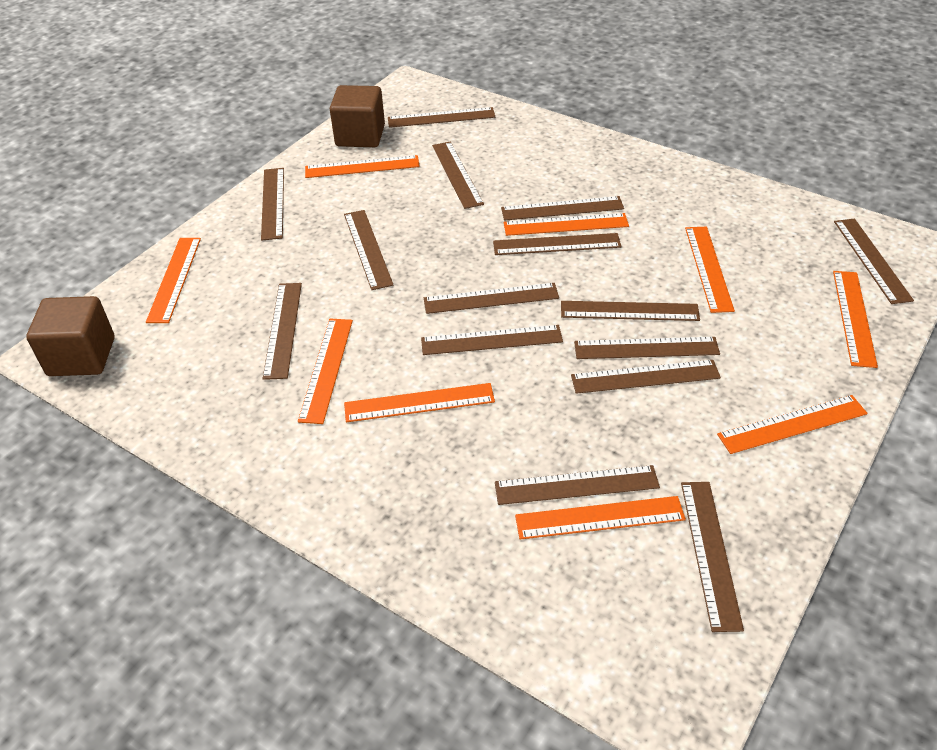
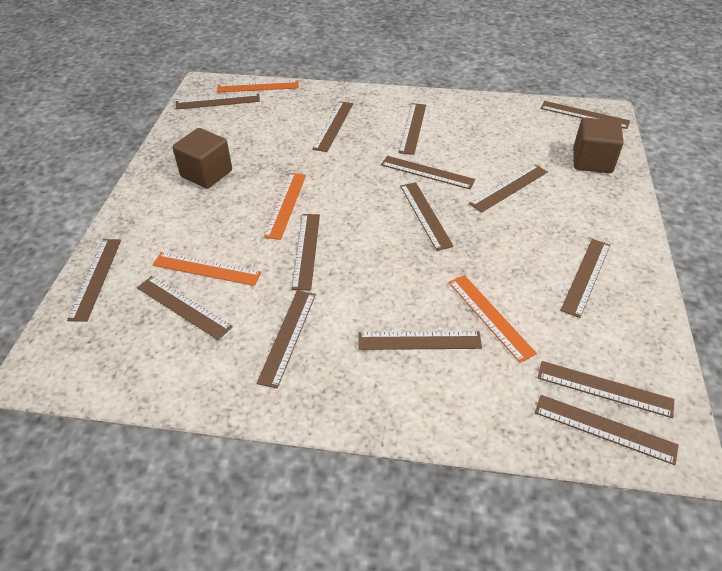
orange ruler: [146,238,201,323] [298,319,353,424] [305,155,420,178] [344,383,495,422] [504,213,629,236] [515,496,686,540] [685,227,735,313] [717,395,867,454] [833,271,878,368] = 9 -> [153,252,261,286] [217,80,299,93] [263,173,306,240] [448,275,537,363] = 4

